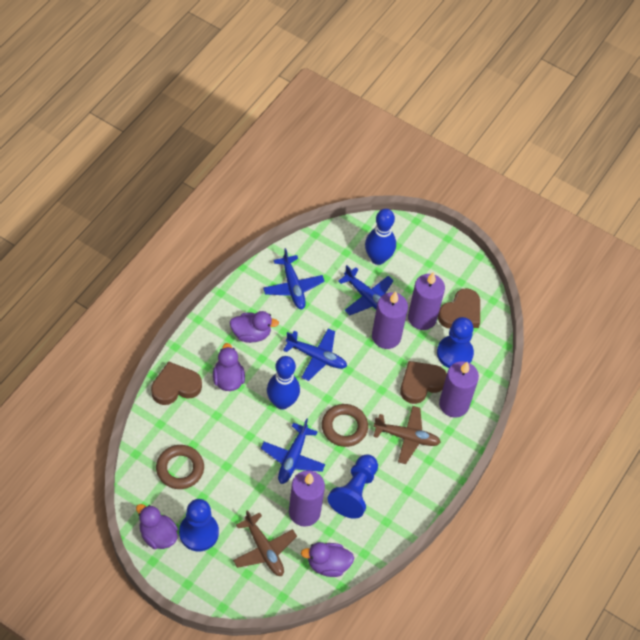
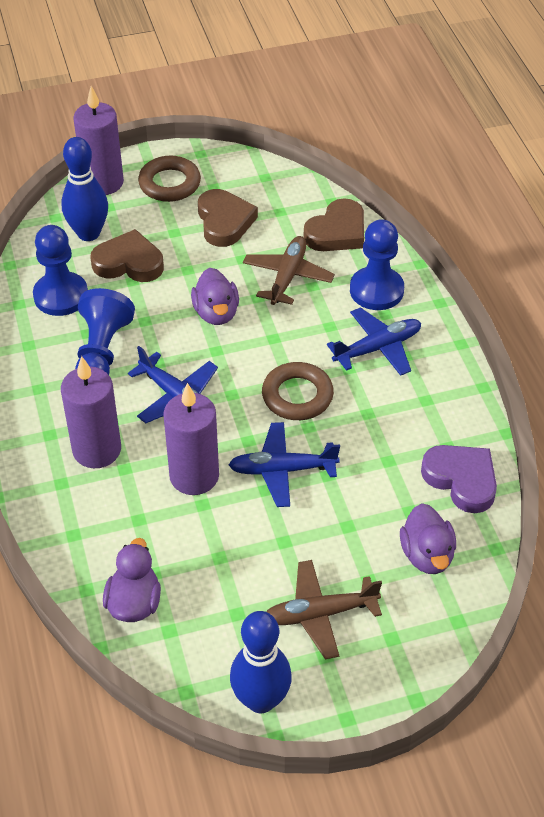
blue plane: [261,418,325,484] [263,248,325,310] [283,329,347,381] [338,265,394,315] = 4 -> [128,346,218,423] [229,422,340,507] [327,307,421,376] = 3
purple candle: [289,470,325,527] [372,291,408,349] [408,272,445,330] [439,361,479,418] = 4 -> [61,356,121,468] [73,86,124,195] [163,383,219,495] = 3
purple duck: [136,504,178,549] [213,343,245,391] [230,311,279,343] [301,542,354,577] = 4 -> [103,538,161,622] [191,268,239,325] [400,503,456,574] = 3
purple heart: none = 0 -> [421,445,497,513] = 1

